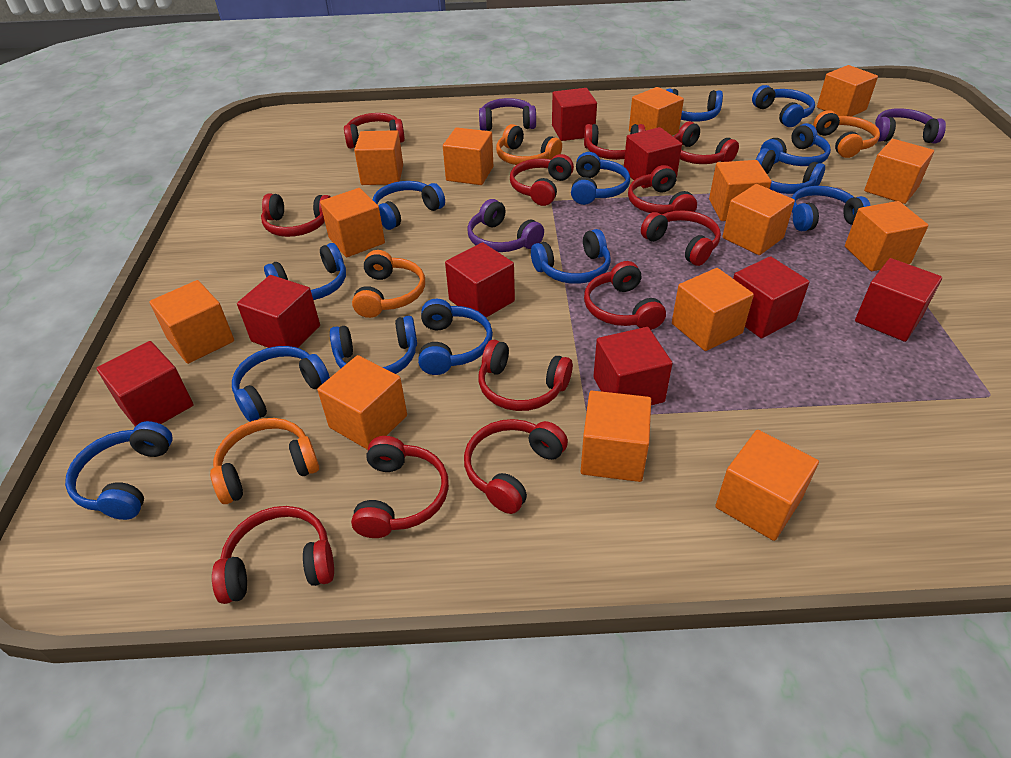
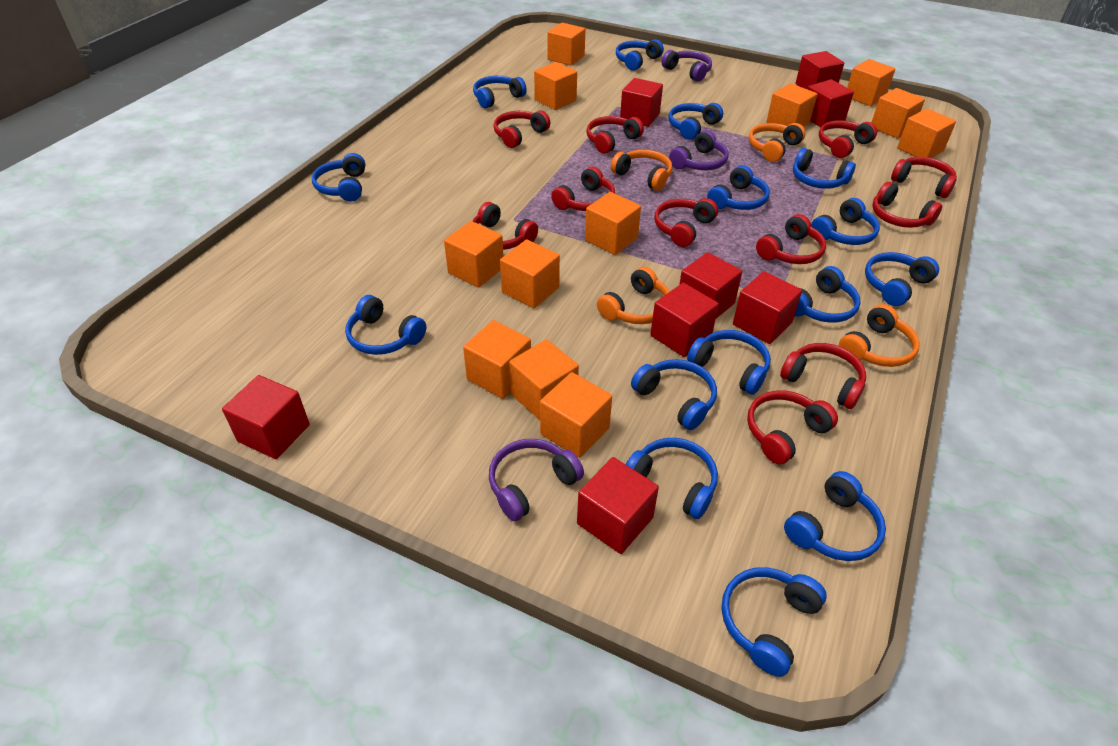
blue headphones: [65,421,173,520] [232,346,330,422] [264,243,346,300] [330,316,417,374] [373,181,445,230] [418,299,493,375] [531,229,611,284] [571,152,630,205] [666,89,723,122] [752,85,815,127] [756,148,825,194] [760,123,831,166] [792,186,871,232] = 13 -> [312,153,365,202] [345,295,426,355] [473,76,527,108] [616,39,664,71] [626,438,718,519] [631,359,717,430] [668,103,723,140] [687,330,771,395] [707,165,770,210] [721,567,827,677] [784,471,886,561] [793,148,856,189] [795,266,861,323] [811,198,880,245] [865,252,939,306] = 15
orange cube: [149,280,234,364] [317,355,407,450] [320,188,385,257] [354,130,403,185] [443,127,493,185] [581,391,651,482] [629,87,684,135] [672,268,754,351] [709,160,771,221] [715,430,819,541] [722,184,795,255] [817,65,878,116] [845,201,928,271] [864,139,934,204] = 14 -> [444,221,504,288] [463,320,531,399] [500,239,560,308] [509,339,579,420] [534,62,577,110] [540,372,612,458] [548,23,586,66] [585,192,641,255] [766,83,817,127] [847,59,895,106] [871,88,925,138] [897,108,956,158] = 12
red headphones: [212,506,334,604] [261,194,331,237] [344,113,405,149] [351,436,449,538] [464,419,568,514] [479,340,573,411] [510,154,574,206] [584,124,645,160] [584,261,666,330] [628,165,697,215] [641,210,721,266] [674,121,739,164] = 12 -> [472,202,538,250] [493,110,550,148] [551,167,615,211] [586,116,644,154] [654,198,718,247] [747,390,838,464] [756,214,826,264] [780,343,866,409] [819,120,877,158] [872,182,943,228] [891,157,957,198] = 11

